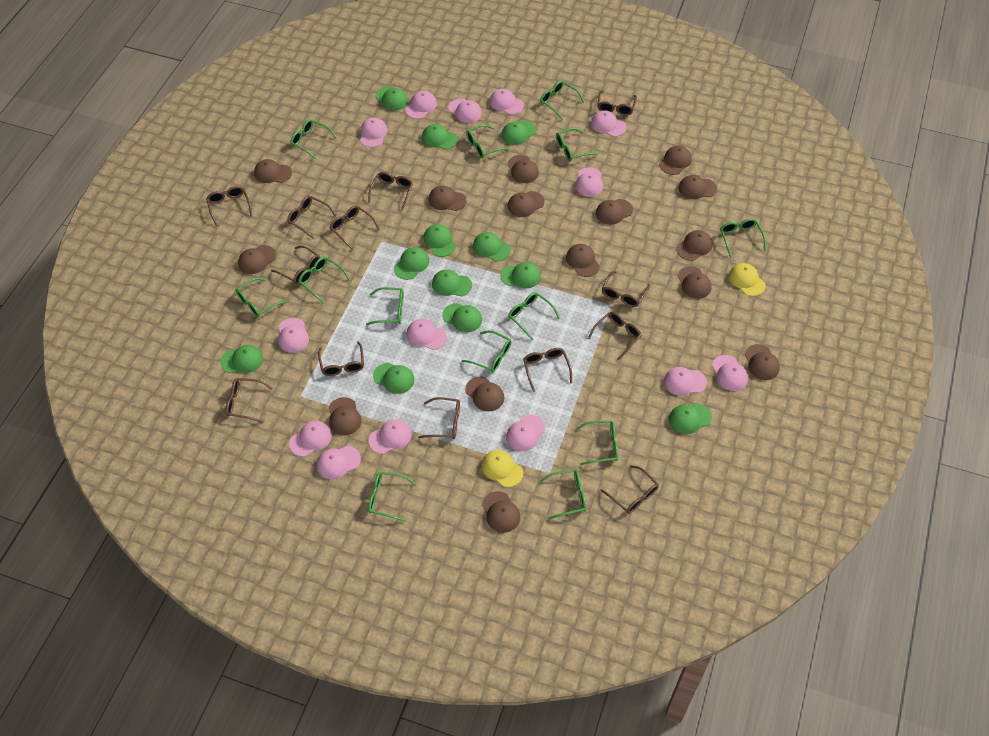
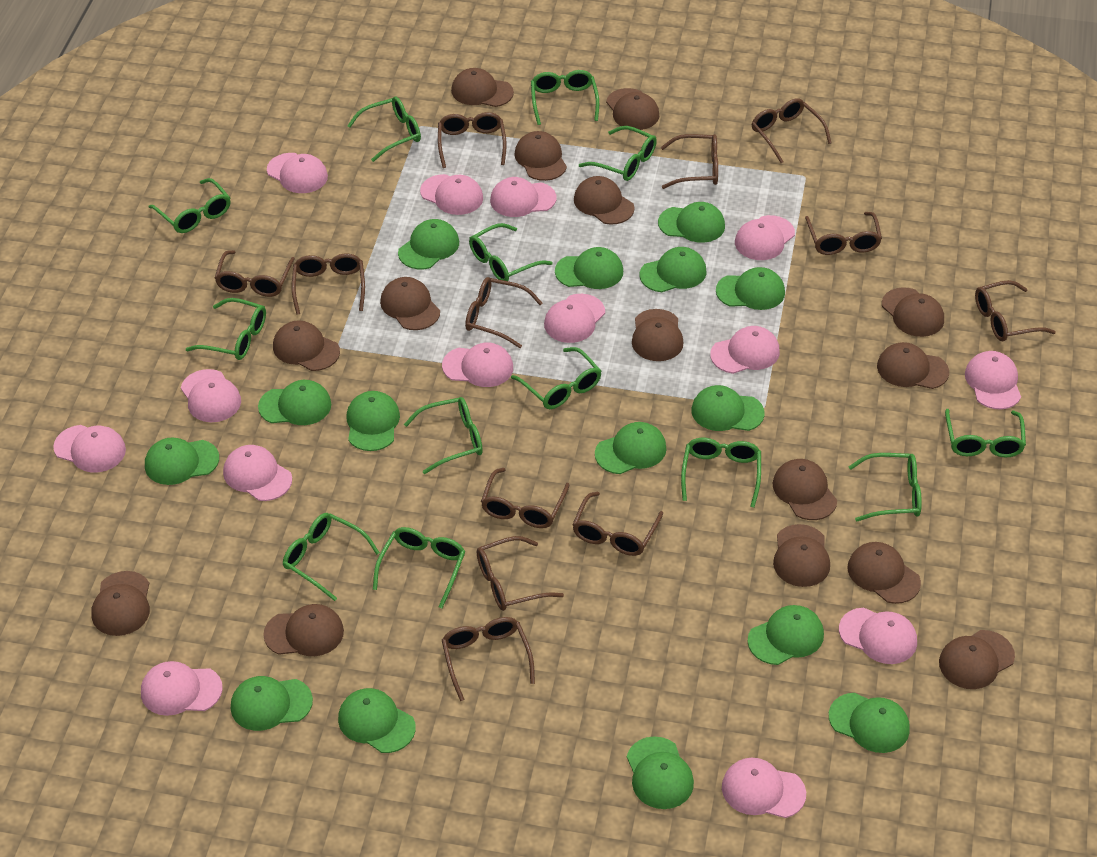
brown glasses: [206,186,252,226] [226,378,273,423] [271,245,320,284] [287,196,337,239] [318,342,364,376] [330,206,380,250] [368,172,413,211] [418,397,460,439] [523,348,572,392] [588,312,642,361] [597,90,637,116] [601,465,659,514] [602,271,650,307] = 13 -> [215,250,295,297] [292,253,365,315] [438,112,507,168] [442,617,535,701] [465,277,543,348] [477,536,564,611] [481,468,569,528] [572,491,663,556] [661,134,718,189] [751,98,832,163] [805,212,882,255] [975,280,1056,341] = 12
green cap: [220,345,263,373] [373,363,414,394] [376,86,408,111] [394,247,429,280] [422,124,458,150] [423,224,456,257] [432,270,472,296] [442,303,482,332] [473,232,511,261] [500,262,541,288] [501,120,536,145] [669,403,712,434] = 12 -> [145,437,219,485] [231,676,313,731] [258,380,331,425] [338,688,416,753] [346,391,400,451] [398,219,459,269] [555,247,623,289] [595,422,667,474] [627,736,694,809] [640,247,707,292] [658,202,725,243] [691,385,765,431] [716,267,785,310] [747,605,824,665] [829,693,910,753] = 15
yellow cap: [481,450,523,487] [729,263,766,296] = 2 -> none = 0

